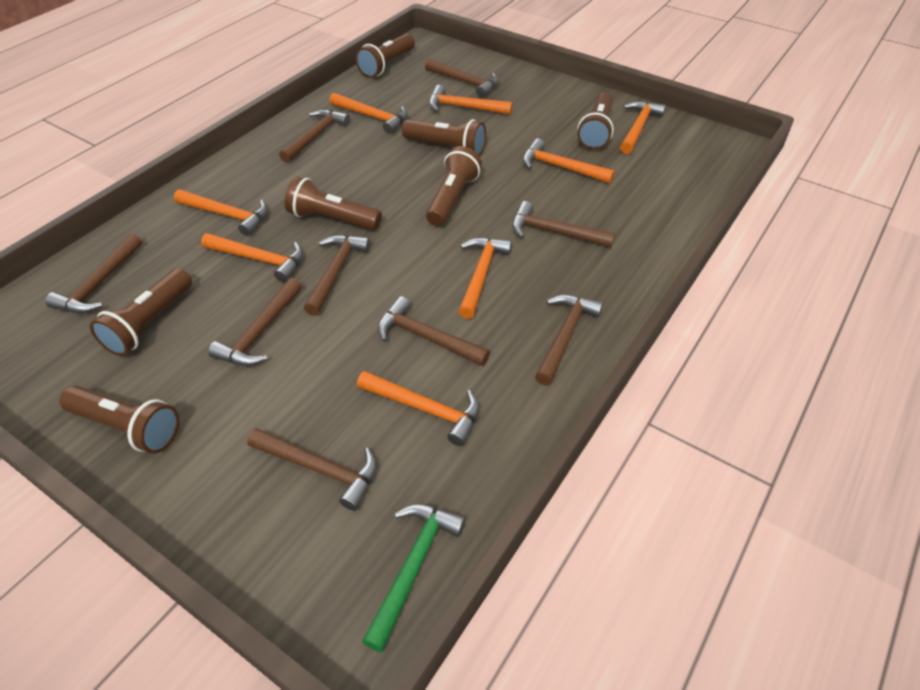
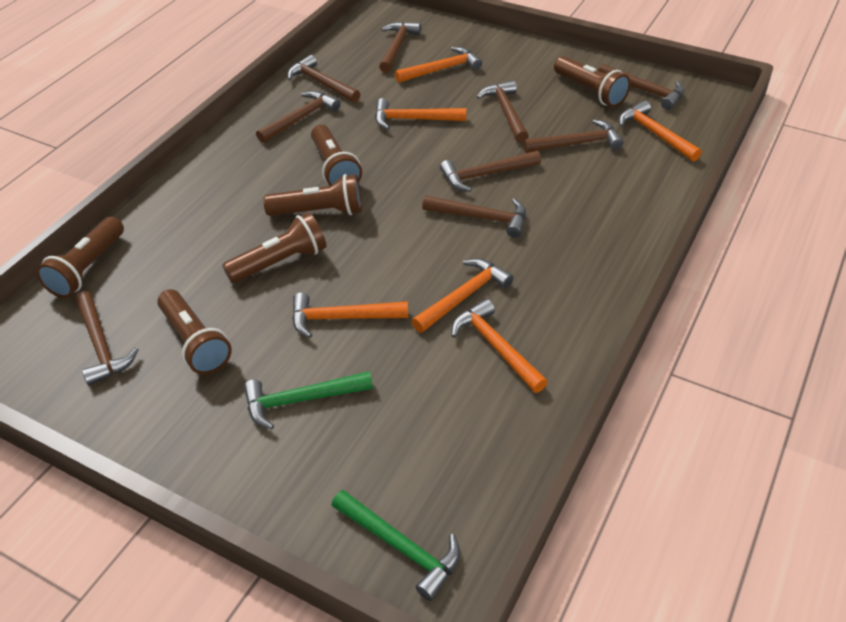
brown flashlight: [60,386,179,454] [90,268,192,356] [285,176,382,230] [355,34,415,78] [402,119,486,156] [426,146,482,226] [577,92,614,150] = 7 -> [36,217,124,298] [157,289,232,375] [222,212,326,283] [263,174,362,216] [311,125,362,186] [554,56,631,107] = 6
green hammer: [362,504,466,652] = 1 -> [244,371,373,429] [332,490,460,601] = 2
orange hammer: [174,189,268,236] [201,233,303,283] [329,93,408,134] [357,371,480,446] [429,85,513,115] [458,237,512,319] [523,138,615,183] [620,101,666,154] = 8 -> [292,292,408,338] [375,98,466,129] [395,47,482,83] [412,259,514,333] [451,299,548,393] [619,101,702,162] = 6

